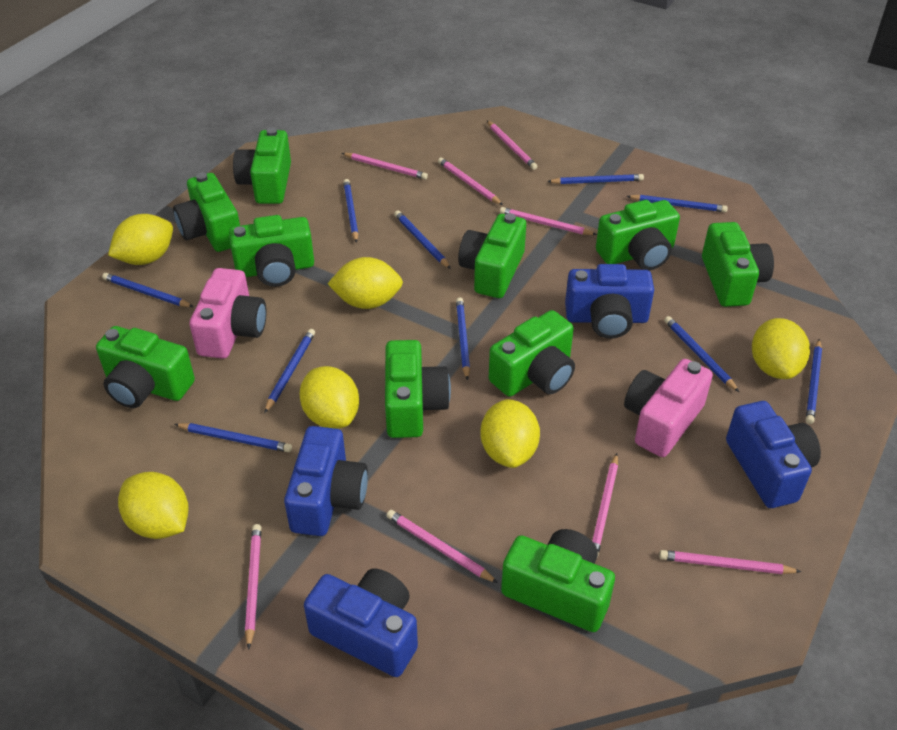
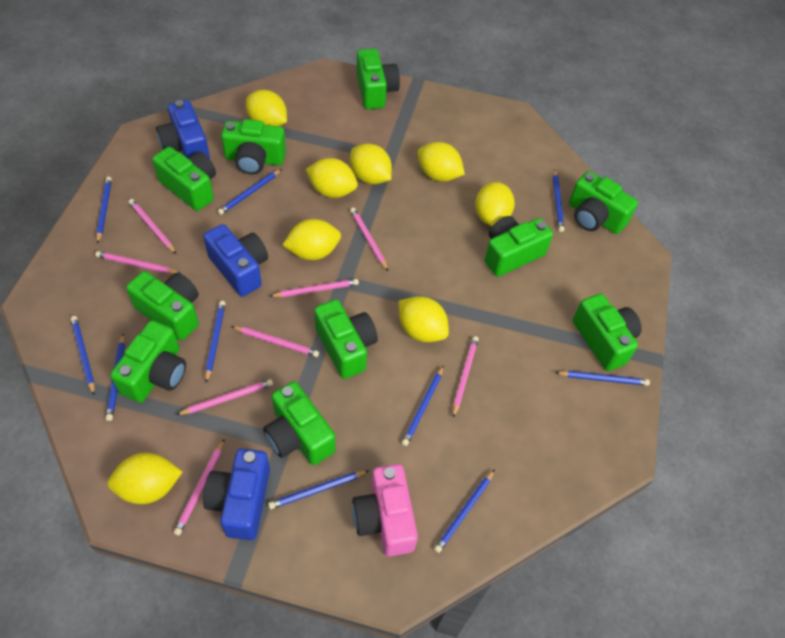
blue camera: [284,426,368,536] [304,569,418,677] [565,264,654,339] [726,401,821,508] = 4 -> [156,100,210,159] [203,224,268,297] [203,449,270,540] = 3
pink camera: [189,268,266,359] [624,359,713,457] = 2 -> [352,464,418,556] = 1
yellow lemon: [108,214,173,265] [118,472,189,539] [300,366,359,429] [328,257,403,309] [480,399,540,468] [752,318,810,379] = 6 -> [107,453,182,504] [246,90,287,126] [283,219,341,260] [306,158,358,198] [350,143,392,184] [399,296,449,342] [418,142,465,181] [475,182,515,226] = 8

